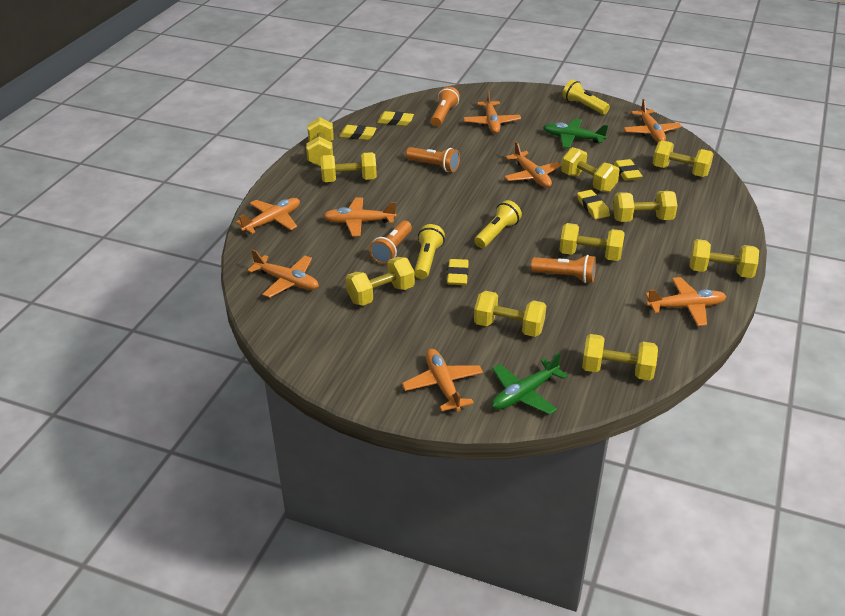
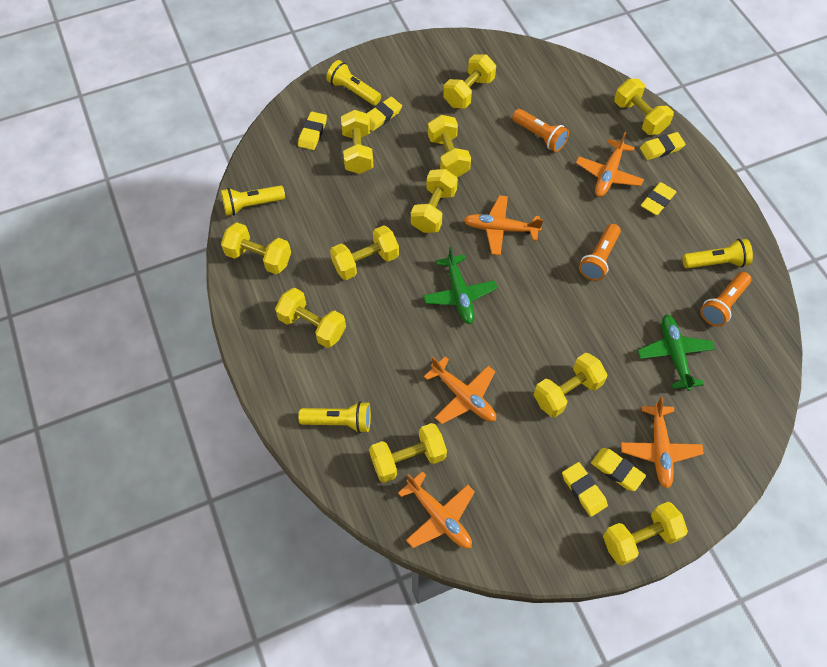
orange flashlight: [369,220,412,264] [406,147,460,172] [431,86,460,126] [531,255,596,283] = 4 -> [512,109,569,152] [579,224,621,281] [700,272,751,327] = 3
orange plane: [236,198,300,234] [247,249,319,298] [323,198,397,236] [402,349,483,411] [463,90,521,134] [504,141,561,188] [623,99,682,142] [645,277,727,326] = 8 -> [398,471,475,549] [424,356,496,424] [463,195,544,255] [576,131,644,197] [621,397,704,489] = 5
yellow dumbbell: [306,117,334,166] [320,152,377,182] [346,257,415,306] [474,291,546,337] [559,223,625,261] [561,147,620,192] [582,334,658,380] [613,191,678,222] [653,140,714,177] [689,239,759,278] = 10 -> [221,222,291,274] [275,288,346,348] [330,225,399,280] [341,110,374,174] [369,423,447,483] [411,169,458,233] [428,115,471,177] [444,54,496,109] [534,353,608,417] [603,502,688,566] [614,79,674,135] = 11
yellow eraser: [339,125,377,140] [377,111,414,126] [447,259,469,285] [577,190,610,219] [613,159,642,181] = 5 -> [298,112,327,150] [367,97,402,131] [562,462,608,517] [591,448,646,491] [640,132,686,160] [641,182,676,215] = 6
yellow flashlight: [414,224,445,279] [474,200,522,248] [562,80,610,114] = 3 -> [221,185,285,216] [298,401,371,433] [326,60,381,105] [683,239,753,269] = 4

